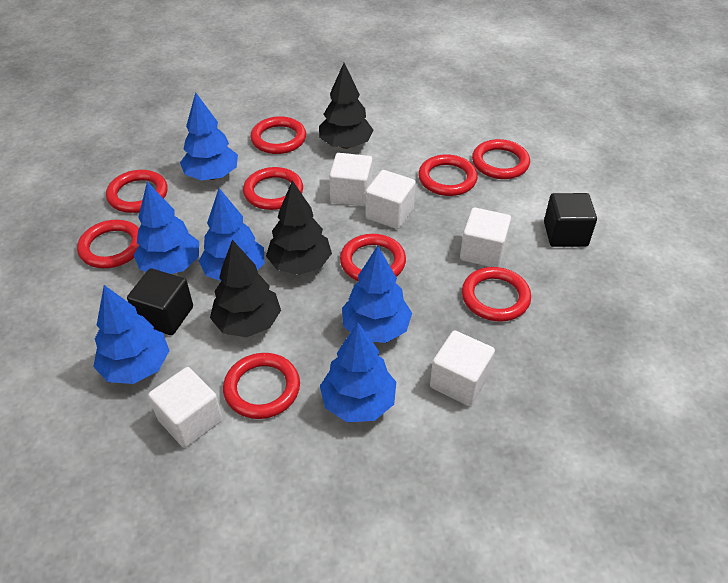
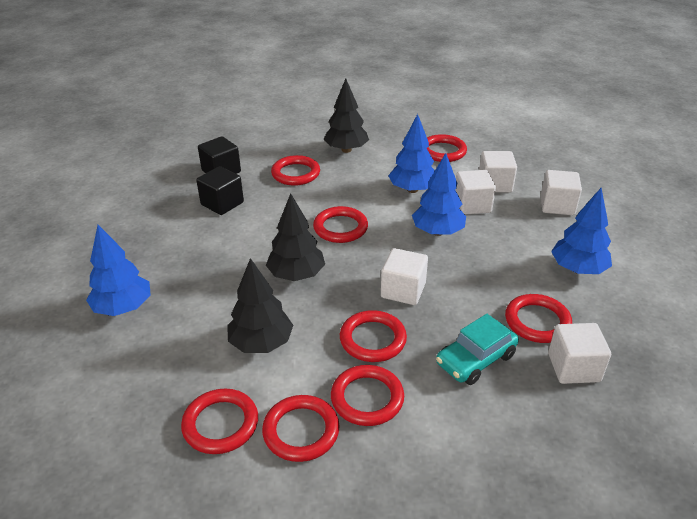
blue tree: [93,285,169,384] [134,182,199,274] [180,92,238,181] [199,188,265,281] [320,322,396,422] [342,246,412,343] = 6 -> [86,225,151,316] [388,114,435,193] [412,153,466,236] [551,188,612,274] = 4
red ring: [77,220,139,268] [106,170,168,213] [223,353,300,419] [243,167,303,210] [250,116,306,154] [340,234,406,281] [418,154,478,196] [462,267,531,322] [472,139,530,179] = 9 -> [181,389,258,454] [262,395,340,462] [271,155,320,186] [313,206,368,243] [331,365,404,426] [340,310,407,362] [427,134,467,162] [505,294,572,343] = 8
turquoise car: none = 0 -> [436,314,519,385] = 1

